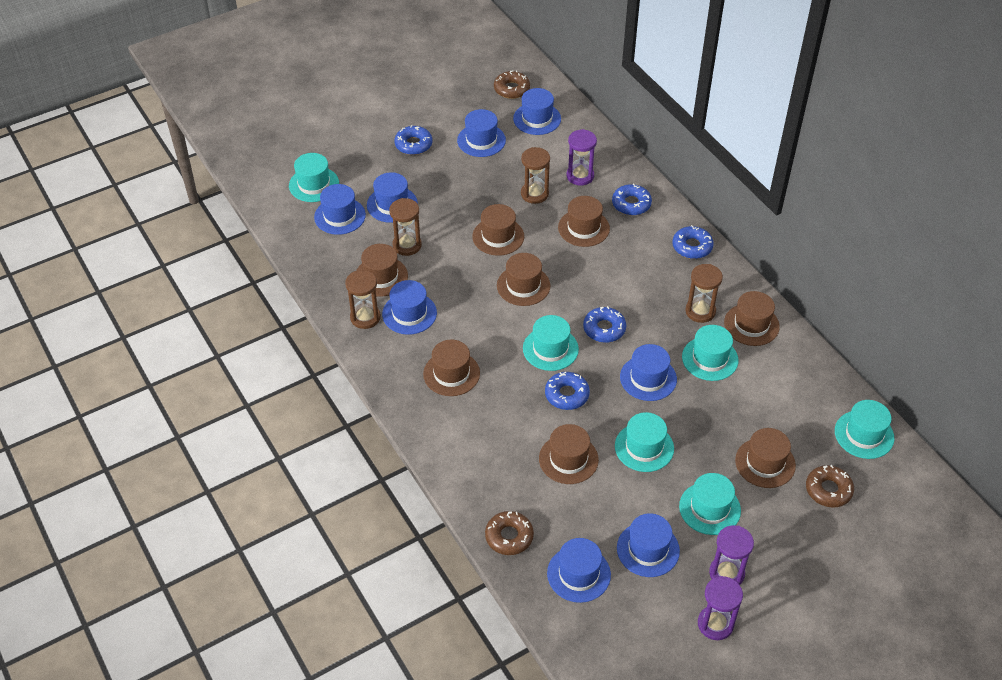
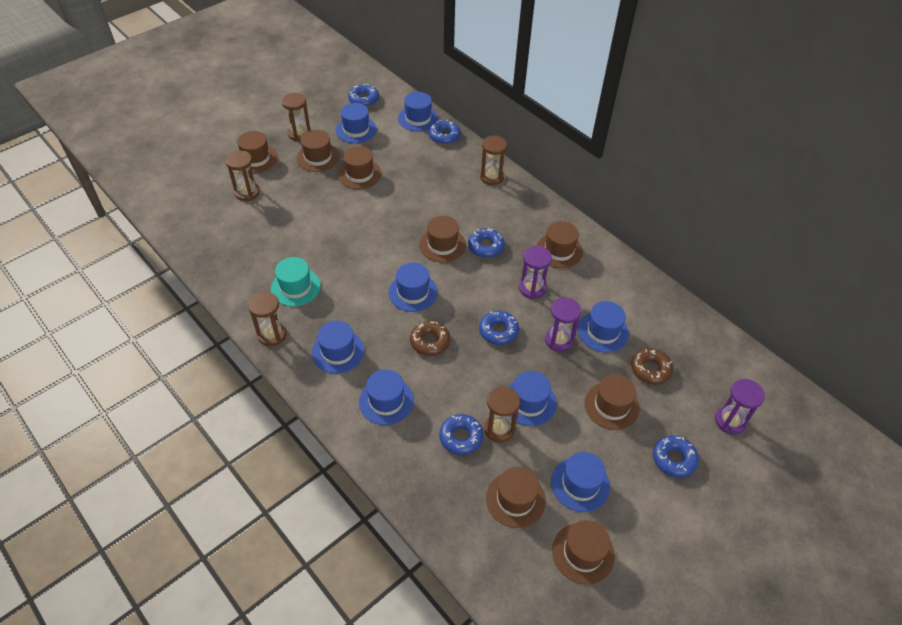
blue donut: [394,125,432,155] [545,372,590,410] [583,306,626,343] [612,183,652,215] [672,225,714,259] = 5 -> [348,84,379,107] [429,120,461,145] [439,414,484,455] [468,228,504,258] [479,311,519,345] [653,435,699,478] = 6
brown donut: [485,511,534,555] [494,71,530,99] [806,465,854,508] = 3 -> [410,321,450,356] [631,348,673,385] = 2
brown hourglass: [345,270,381,329] [389,198,422,256] [521,147,550,204] [685,264,723,323] = 4 -> [226,150,260,201] [248,292,287,346] [282,93,311,141] [480,135,507,185] [484,386,520,442] = 5
turquoise hat: [289,153,339,202] [523,315,579,371] [615,412,674,472] [679,473,741,535] [682,325,739,381] [835,400,894,459] = 6 -> [271,257,321,307] = 1

